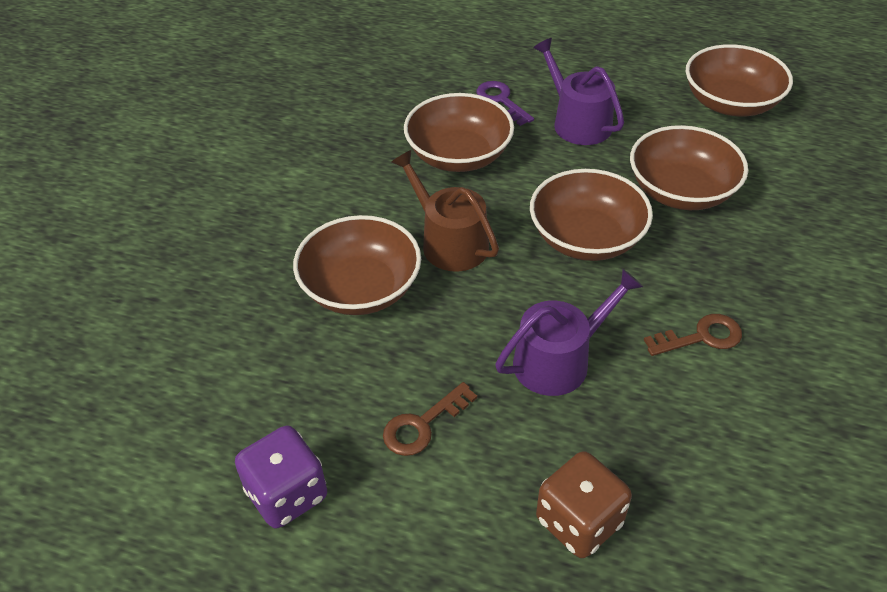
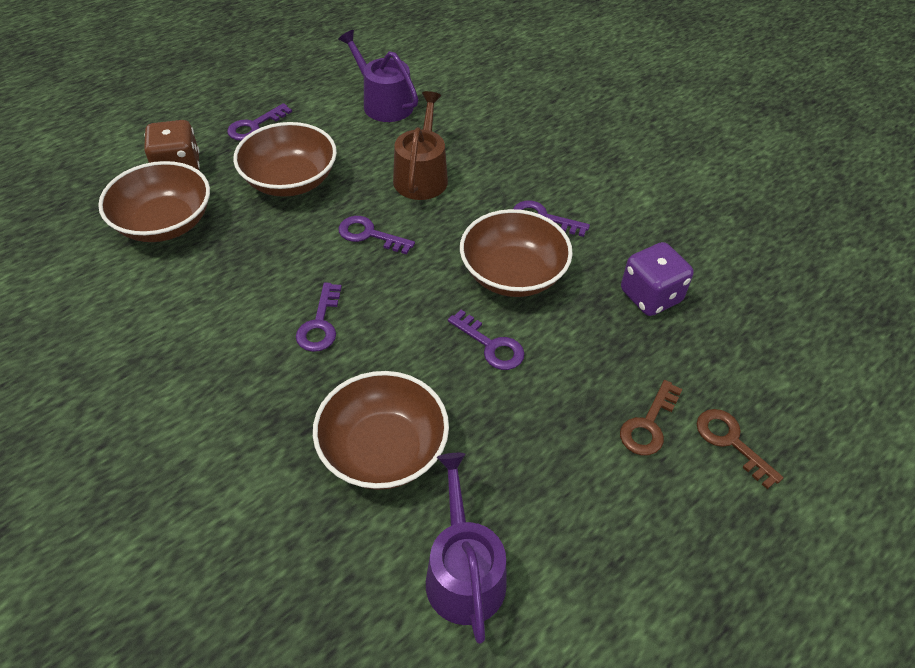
brown bowl: [293,215,421,315] [404,93,514,172] [530,169,653,261] [630,125,748,210] [686,44,793,117] = 5 -> [98,161,210,242] [233,122,337,197] [313,371,449,490] [460,209,573,297] = 4
purple key: [476,81,534,126] = 1 -> [227,103,292,141] [296,282,342,352] [338,216,415,255] [448,310,525,370] [513,201,590,237] = 5

